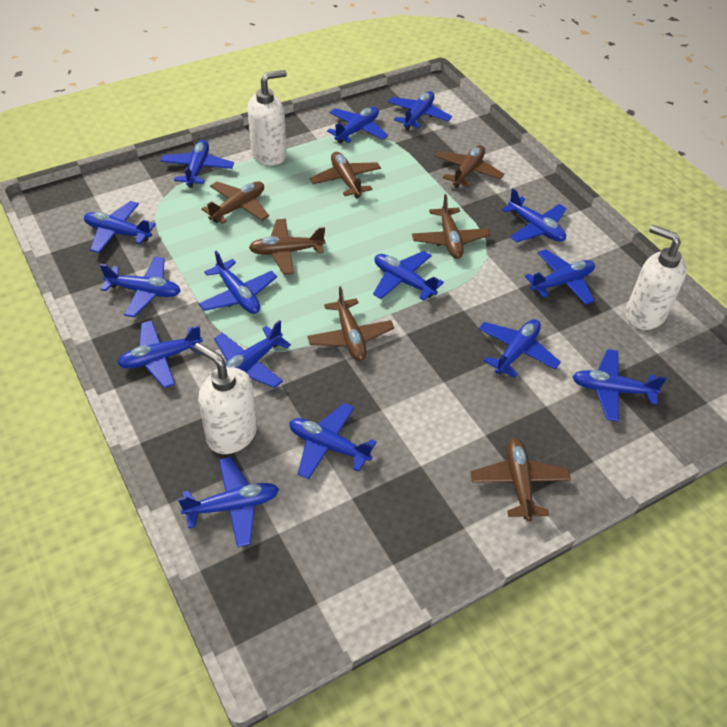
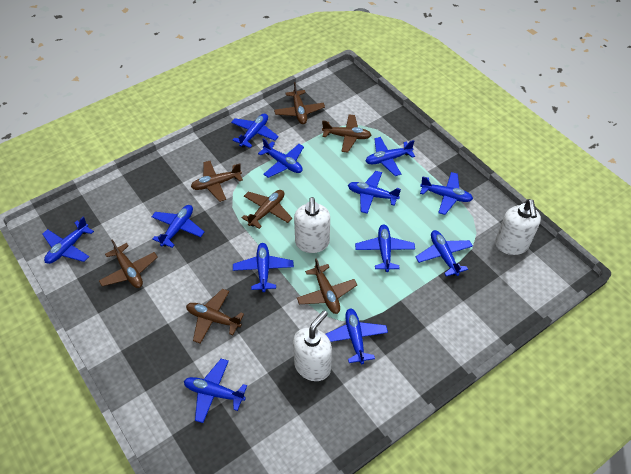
blue plane: [84,201,156,253] [100,257,181,317] [117,320,203,388] [160,140,234,188] [178,457,279,547] [198,250,277,314] [214,320,291,388] [289,403,376,480] [327,107,388,144] [373,251,444,301] [388,91,452,130] [479,319,561,378] [502,189,567,242] [525,249,595,305] [572,349,667,422] = 15 -> [42,217,94,264] [151,205,204,248] [184,359,247,423] [231,113,279,148] [233,243,294,292] [258,138,304,178] [325,308,388,364] [348,171,401,214] [355,224,415,272] [366,137,415,176] [415,230,473,276] [420,172,473,215] = 12

